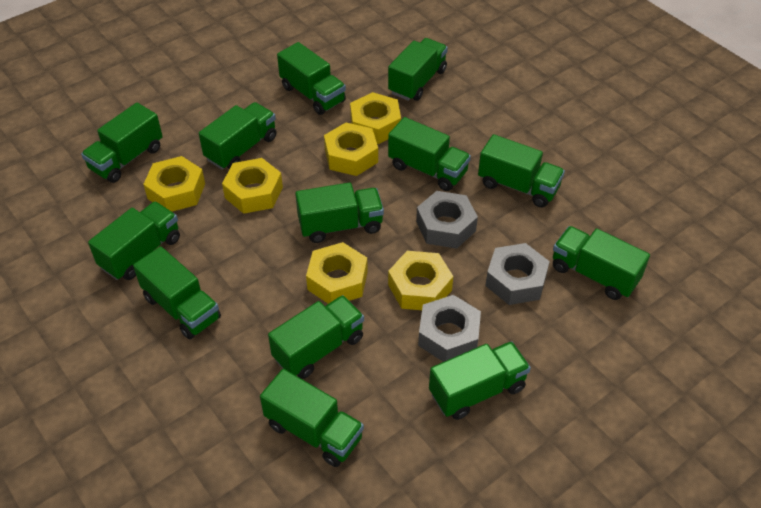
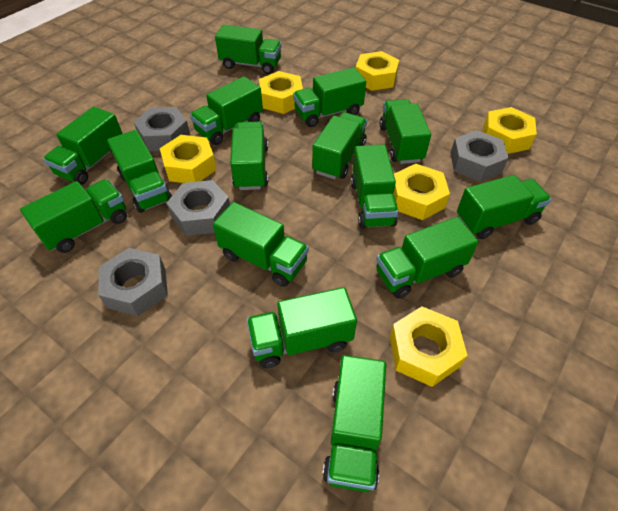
green truck: [81,103,163,183] [88,201,180,280] [133,246,221,339] [199,102,276,170] [260,369,364,467] [268,295,364,379] [277,42,346,115] [295,182,384,243] [388,38,448,101] [388,117,471,191] [429,341,531,420] [478,134,565,208] [553,226,650,300] = 13 -> [20,179,127,253] [43,107,123,185] [107,130,172,213] [190,76,263,145] [213,202,309,287] [215,25,281,74] [230,122,268,190] [246,287,357,368] [293,68,366,127] [312,112,367,179] [322,355,386,492] [351,144,399,228] [376,217,479,299] [379,99,431,164] [457,175,551,239] = 15
grey nut: [416,191,478,249] [418,295,481,362] [485,243,550,305] = 3 -> [98,248,168,316] [134,107,191,151] [167,180,230,236] [450,130,509,182] = 4

